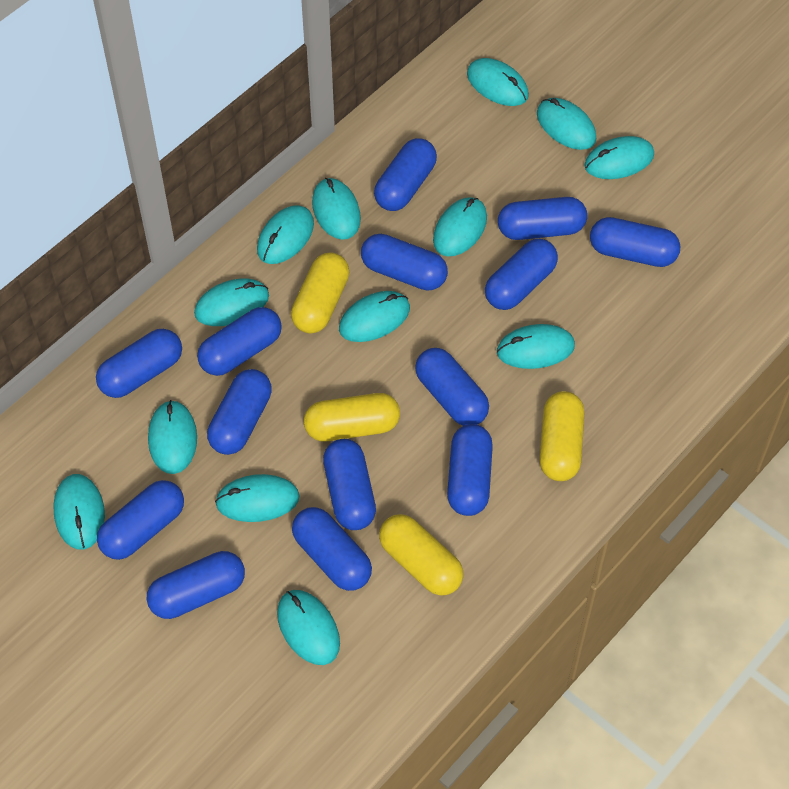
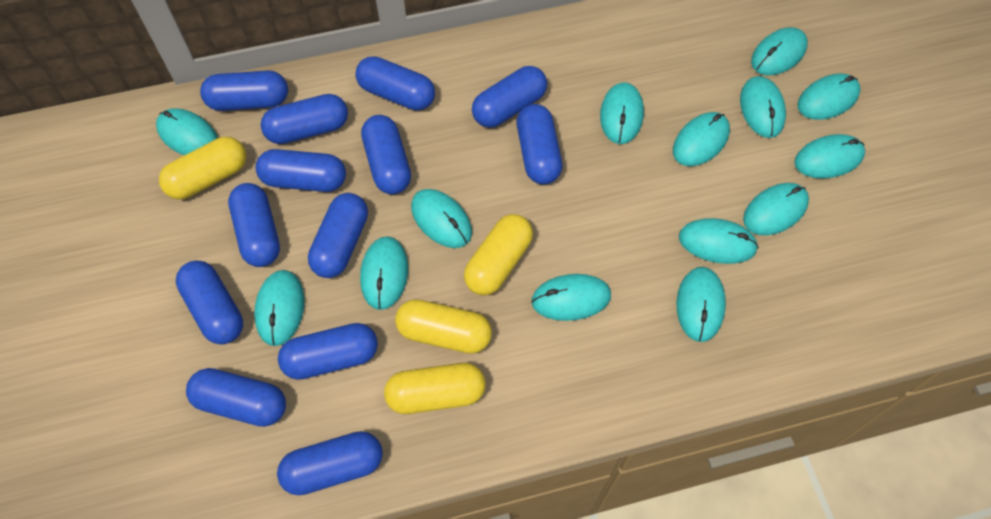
blue capsule: [96,329,182,398] [97,480,184,560] [146,551,245,619] [197,307,282,376] [207,369,272,455] [292,507,372,591] [323,439,376,530] [361,234,448,291] [374,138,437,211] [415,348,489,426] [447,424,493,516] [485,239,558,310] [498,197,587,240] [590,217,680,267] = 14 -> [176,261,243,345] [186,368,286,427] [200,70,288,111] [228,183,280,267] [255,149,346,192] [261,94,348,144] [277,431,383,495] [278,323,378,380] [308,193,368,278] [355,56,435,111] [361,115,411,195] [472,66,547,128] [517,104,562,185] = 13
turquoise mouse: [53,474,105,550] [148,400,197,474] [194,278,269,326] [215,474,300,522] [257,205,314,264] [277,590,340,665] [312,178,361,240] [339,291,410,342] [433,197,487,257] [467,58,529,106] [497,324,575,369] [537,98,596,150] [584,136,654,179] = 13 -> [156,108,218,155] [254,270,305,346] [360,236,408,310] [411,189,472,248] [531,274,611,321] [600,82,644,144] [673,112,730,166] [677,267,726,342] [679,218,758,264] [740,76,786,138] [743,183,809,235] [751,27,808,75] [794,134,865,179] [797,73,861,120] = 14

